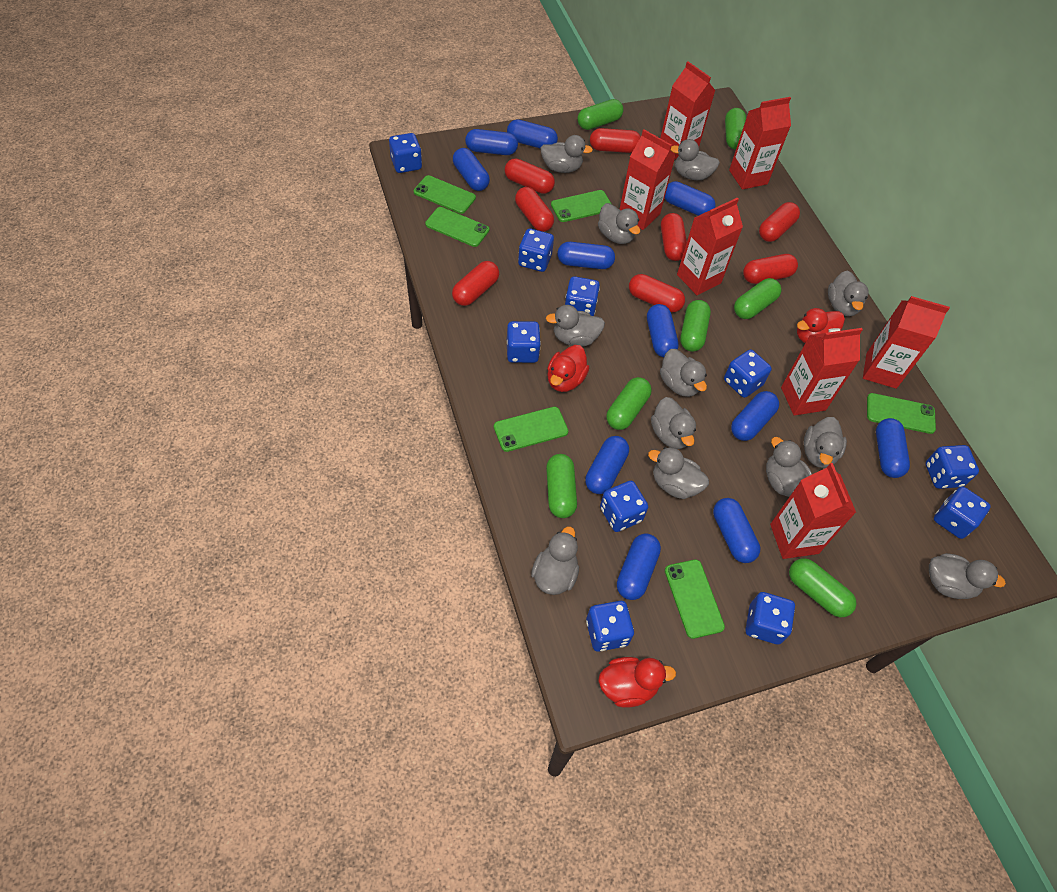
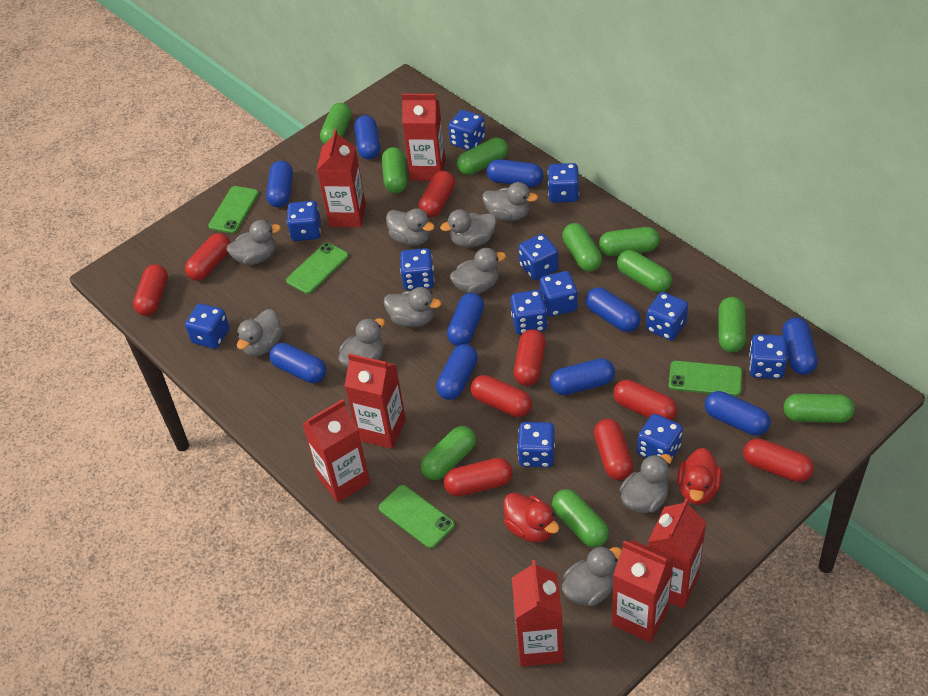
blue capsule: [453,148,490,191] [465,129,518,155] [507,119,558,149] [557,242,615,269] [585,436,629,494] [617,534,661,600] [647,304,679,357] [665,181,715,216] [713,498,760,563] [731,391,779,441] [876,418,910,478] = 11 -> [266,161,293,207] [269,343,326,383] [354,115,380,160] [436,344,478,400] [447,293,484,346] [487,159,544,187] [550,358,615,395] [585,287,641,332] [705,391,770,436] [782,317,818,375] = 10
blue dice: [389,133,422,173] [507,321,541,363] [518,228,554,272] [565,276,600,316] [586,601,634,652] [600,481,648,532] [724,349,772,398] [746,592,795,644] [925,445,979,489] [934,486,991,539] = 10 -> [185,304,230,349] [287,201,321,241] [400,248,435,290] [448,110,485,150] [510,290,547,335] [517,422,555,468] [518,234,559,280] [540,271,578,317] [548,163,579,203] [637,414,683,459] [646,292,688,341] [749,334,787,379] = 12
green capsule: [546,454,577,518] [577,99,623,130] [606,377,651,430] [680,300,711,352] [725,108,746,149] [734,278,782,319] [789,558,857,617] = 7 -> [320,103,352,144] [382,147,407,193] [421,426,476,480] [457,137,508,175] [552,489,609,547] [562,223,602,272] [599,227,660,256] [617,250,672,293] [719,297,746,353] [784,393,854,423] = 10
green phone: [414,175,476,214] [425,207,489,247] [494,407,568,452] [551,190,611,222] [665,559,725,639] [867,393,936,434] = 6 -> [208,186,259,233] [286,243,349,294] [379,485,455,549] [669,361,742,396] = 4
grey duck: [531,526,579,595] [541,135,593,173] [546,305,605,346] [598,203,640,244] [648,447,709,499] [651,397,696,449] [660,349,707,397] [671,139,720,180] [766,437,812,497] [803,417,847,468] [828,270,869,316] [929,553,1006,599] = 12 -> [226,220,281,265] [237,309,283,356] [339,318,385,368] [384,287,441,327] [386,208,435,246] [440,210,497,248] [450,248,506,294] [483,182,538,221] [562,546,622,606] [620,454,672,513] = 10
red capsule: [452,261,499,306] [505,158,555,194] [515,187,554,232] [590,128,641,153] [629,274,685,312] [661,213,687,261] [743,254,798,284] [759,202,800,242] = 8 -> [133,264,168,316] [185,233,231,281] [418,171,455,218] [444,458,513,497] [471,375,532,417] [514,329,546,386] [594,419,633,480] [613,380,677,420] [743,438,814,482] = 9
red duck: [547,345,589,392] [598,657,676,707] [797,308,845,343] = 3 -> [503,493,559,543] [677,448,722,505] = 2

